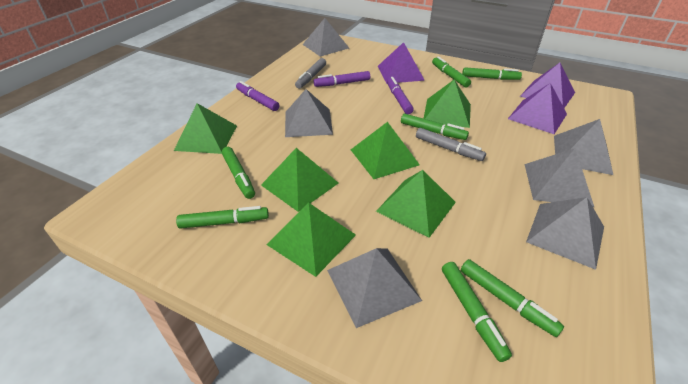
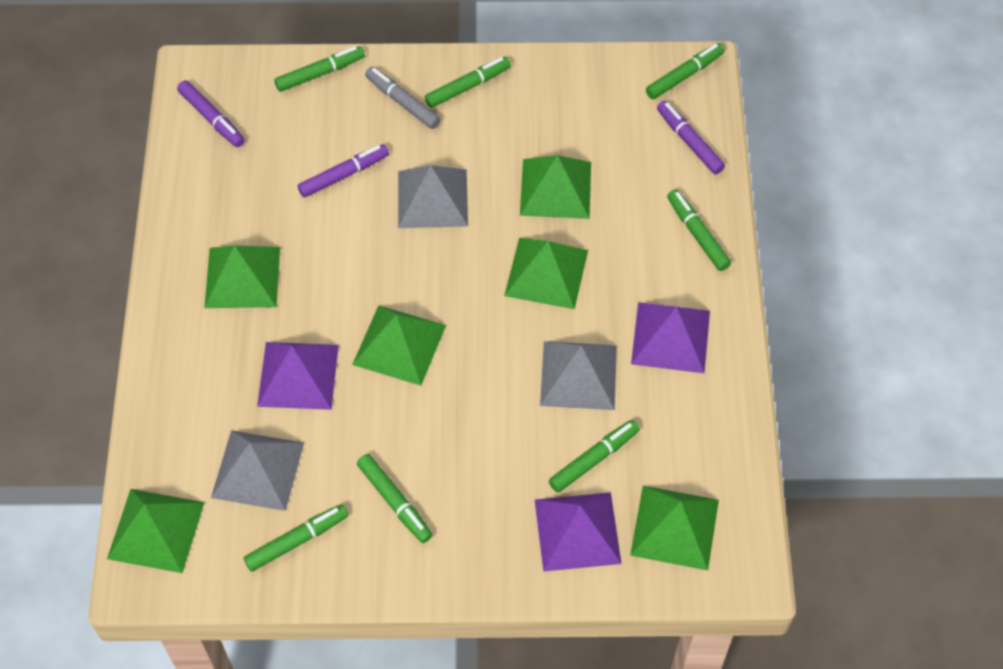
grey marker: [295,58,326,89] [416,128,486,161] = 2 -> [365,67,440,129] = 1
grey pyramid: [285,89,333,137] [302,18,349,57] [327,248,422,328] [525,148,594,207] [526,197,604,270] [554,119,613,175] = 6 -> [211,430,304,511] [398,165,468,228] [540,341,617,410] = 3

